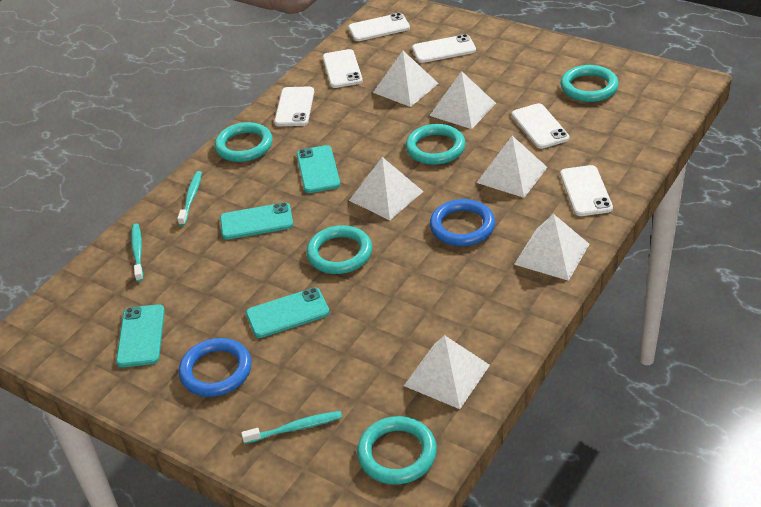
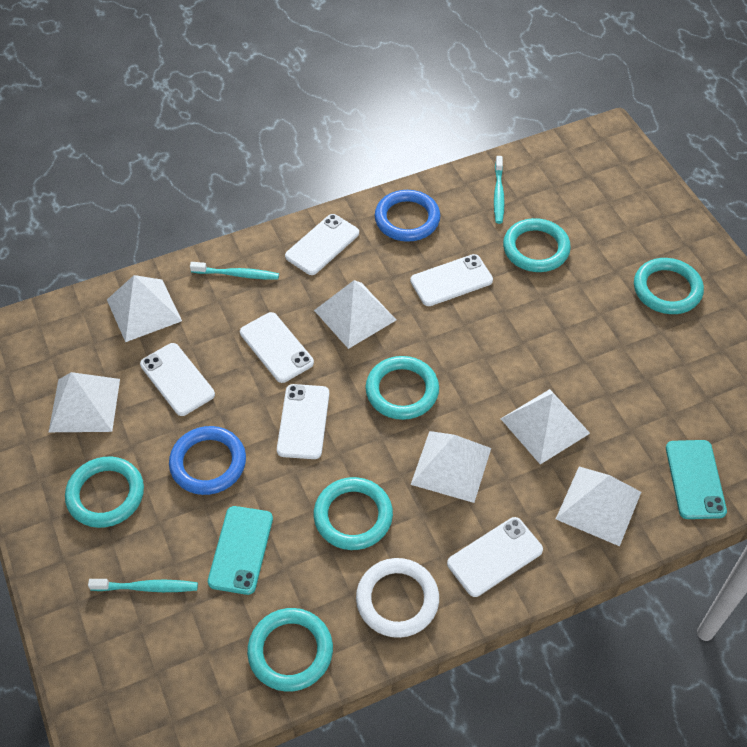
turquoise phone: [116,304,165,367] [220,202,293,240] [246,288,330,338] [297,145,340,193] = 4 -> [208,506,273,595] [666,440,727,519] = 2
turquoise ring: [214,122,273,162] [306,225,372,274] [357,416,437,485] [406,124,466,165] [561,65,619,102] = 5 -> [65,457,144,528] [247,608,333,692] [314,477,393,550] [365,356,439,420] [503,218,571,272] [634,258,704,314] = 6
white ring: none = 0 -> [356,558,439,638] = 1

